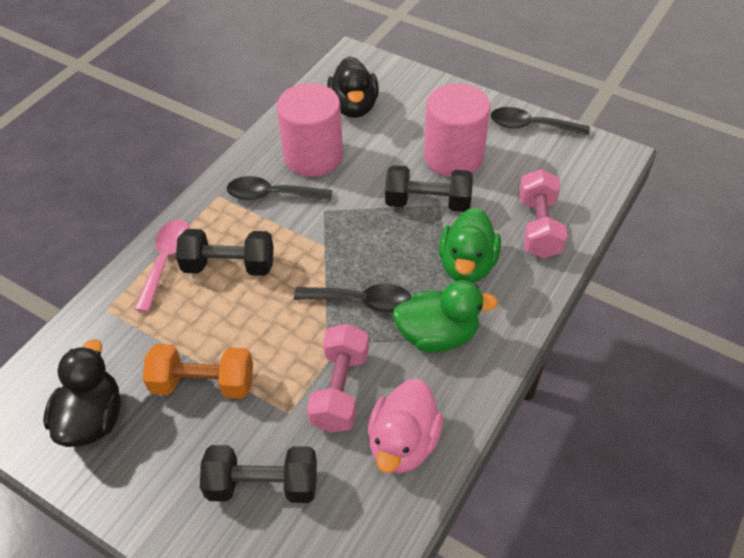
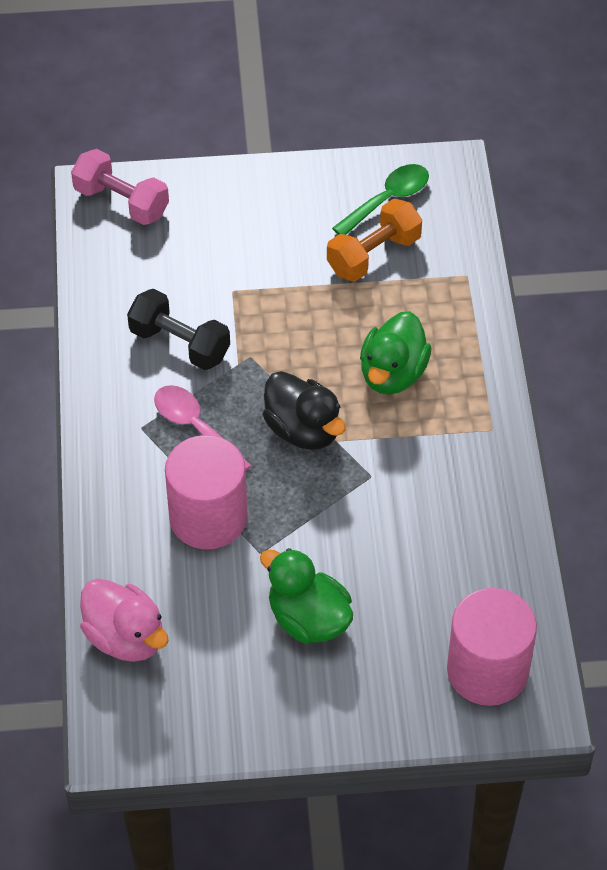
black duck: [43,339,121,447] [327,56,379,118] = 2 -> [263,371,346,450] = 1
black dumbbell: [176,229,274,276] [200,445,317,503] [385,165,473,212] = 3 -> [127,289,230,370] = 1
black spoon: [227,176,333,201] [294,283,411,313] [491,107,590,136] = 3 -> none = 0
green spoon: none = 0 -> [332,164,429,235] = 1
pink dumbbell: [307,324,369,433] [519,169,567,258] = 2 -> [71,149,169,225] = 1

